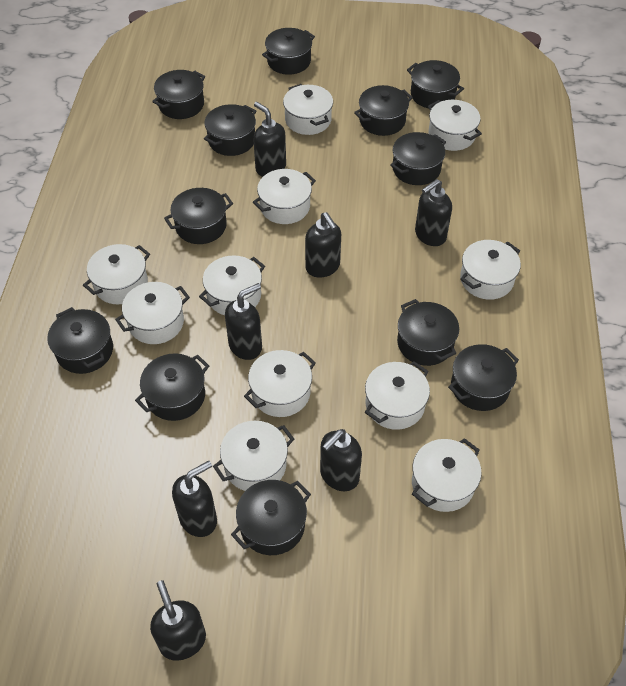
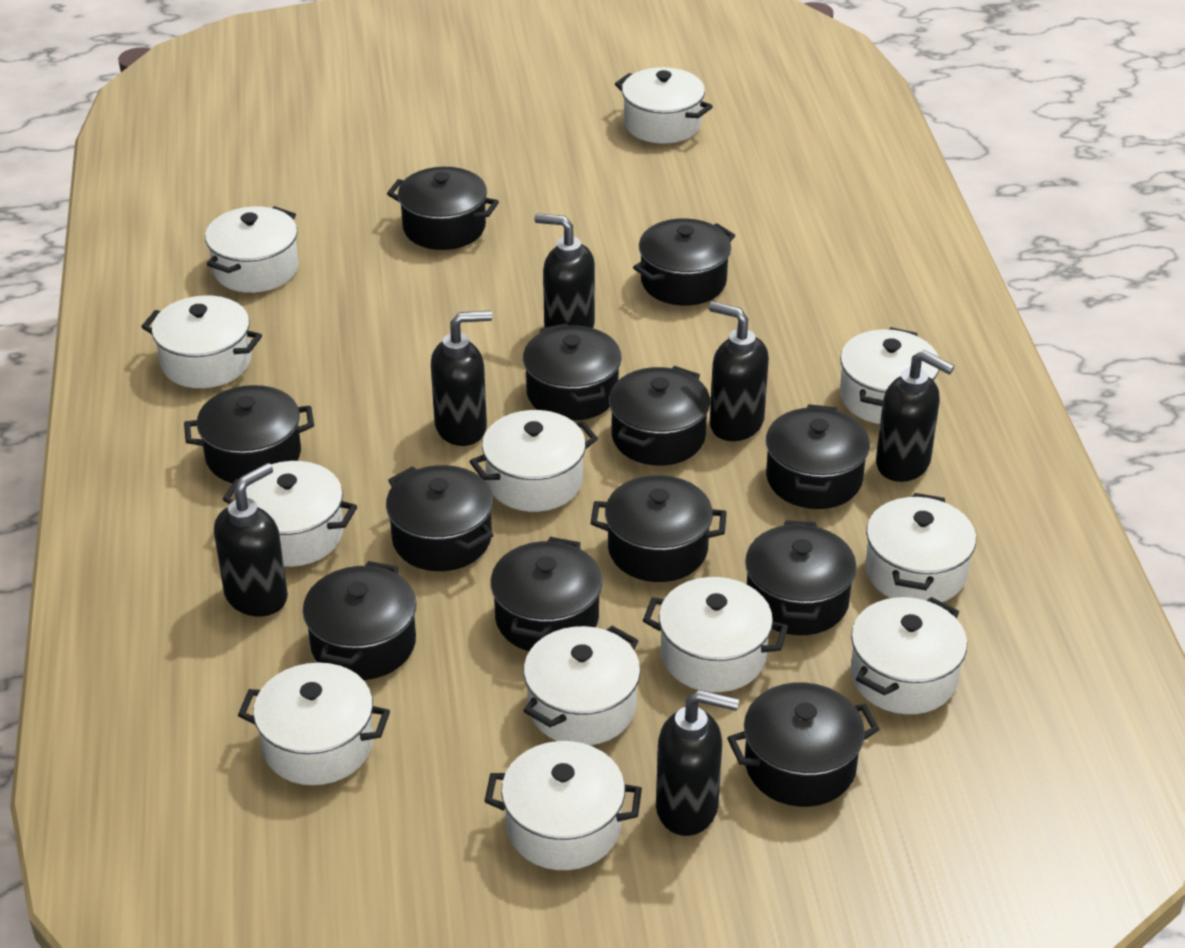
black soap dispenser: [150,580,206,661] [172,461,217,537] [225,283,262,360] [253,102,286,177] [305,212,341,278] [320,429,362,491] [415,179,452,246] = 7 -> [214,463,288,616] [431,310,492,446] [534,213,595,328] [656,690,739,836] [709,301,769,441] [876,350,954,482] = 6
white pot: [83,244,150,304] [115,282,190,344] [199,255,265,315] [213,421,294,491] [244,350,316,417] [253,169,316,224] [283,84,333,135] [365,361,430,430] [412,438,482,512] [428,100,482,151] [460,240,521,300] = 11 -> [141,295,262,388] [205,206,298,293] [223,461,357,567] [238,663,390,785] [469,410,598,512] [485,741,642,870] [523,626,641,745] [615,67,713,144] [643,577,788,692] [840,327,939,424] [850,597,967,714] [865,493,976,602] = 12

